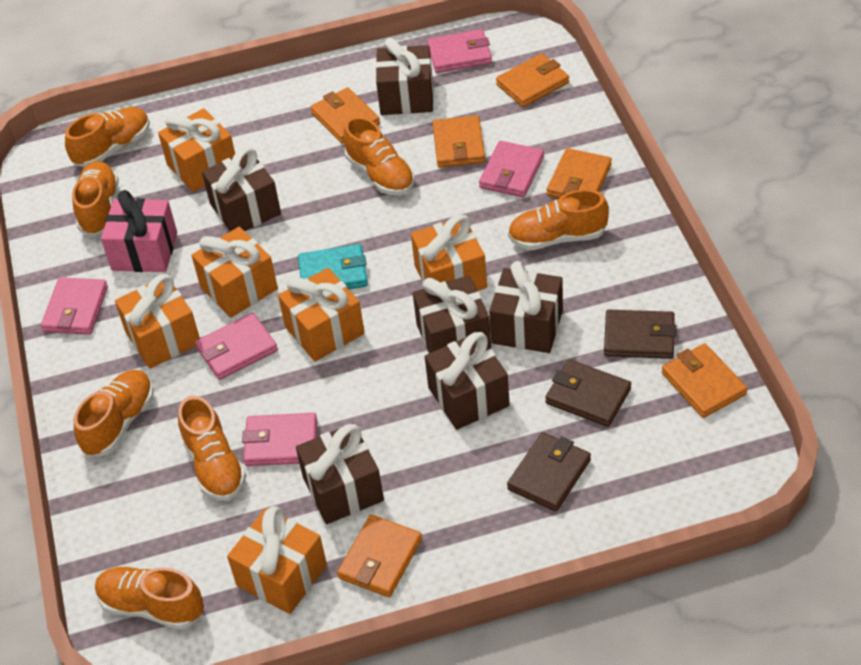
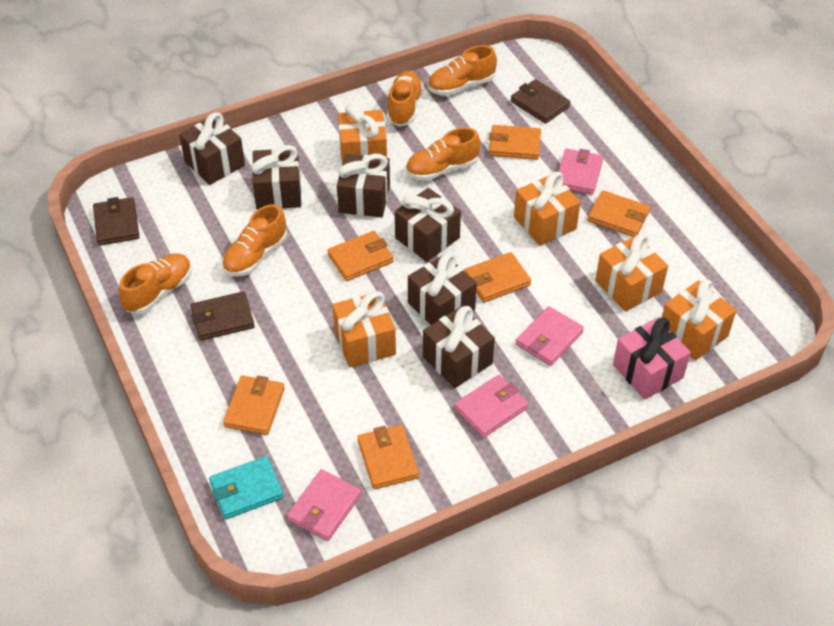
orange gift: [115,274,200,369] [158,108,235,192] [192,227,278,318] [227,506,327,614] [278,268,365,362] [411,215,487,291] = 6 -> [332,291,396,367] [338,104,387,164] [514,172,581,246] [595,234,668,311] [662,279,737,360] = 5
orange shoe: [65,107,150,167] [72,161,119,236] [74,370,154,457] [95,567,204,630] [178,396,246,501] [343,117,415,195] [508,189,609,250] = 7 -> [119,253,192,314] [222,204,287,276] [387,71,423,126] [406,127,480,181] [428,45,497,96] = 5
pink wallet: [41,277,108,335] [195,313,278,380] [242,413,317,466] [427,29,492,73] [479,141,544,197] = 5 -> [287,469,361,541] [455,375,528,438] [516,306,584,366] [558,149,603,195] = 4

